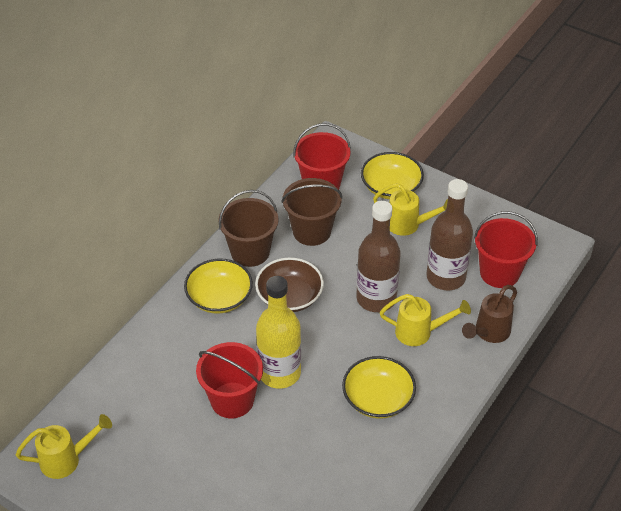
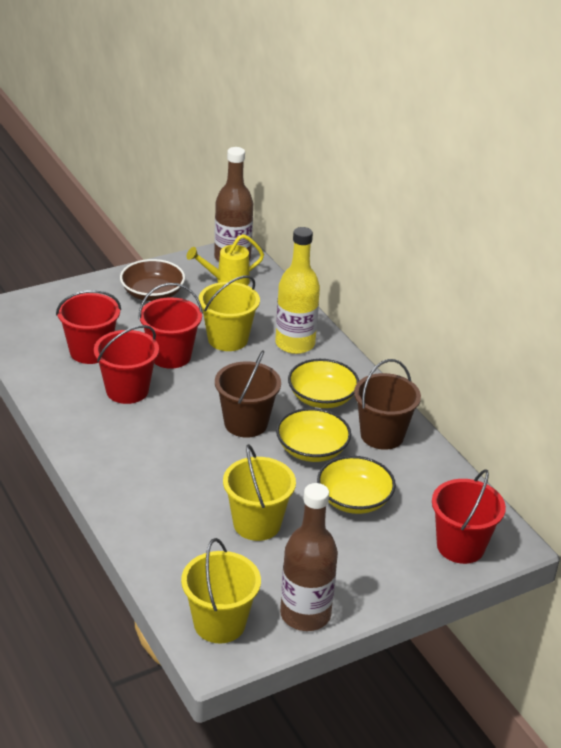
brown watering can: [462,285,517,343] = 1 -> none = 0
red bucket: [196,342,263,418] [293,123,351,190] [474,211,538,288] = 3 -> [56,290,121,364] [94,325,159,404] [138,283,203,369] [432,469,506,564] = 4
yellow bucket: none = 0 -> [181,538,261,643] [199,275,260,351] [223,444,296,541] = 3
yellow watering can: [16,414,112,479] [373,183,448,236] [380,294,471,346] = 3 -> [187,234,264,286] = 1

